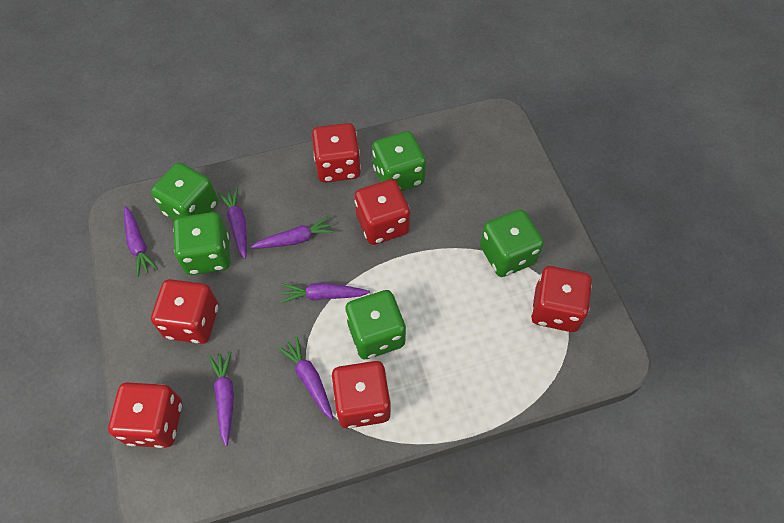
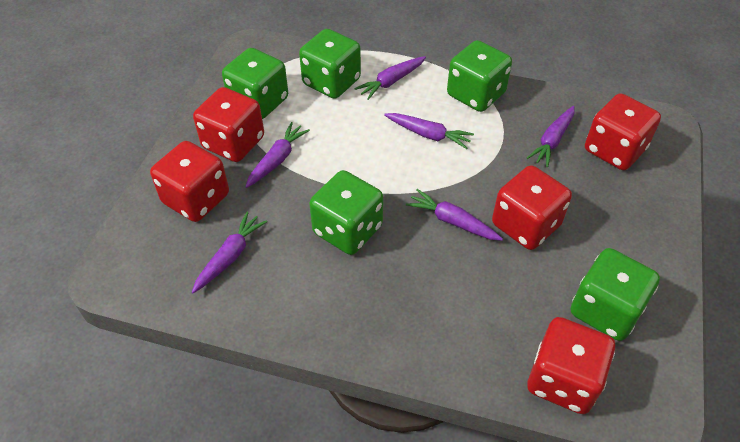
red dice: [108,382,182,448] [151,279,218,344] [312,123,361,183] [331,361,391,429] [355,179,410,245] [531,266,592,332] = 6 -> [150,141,229,222] [193,87,264,162] [492,165,572,250] [527,317,615,414] [585,93,661,170] = 5

